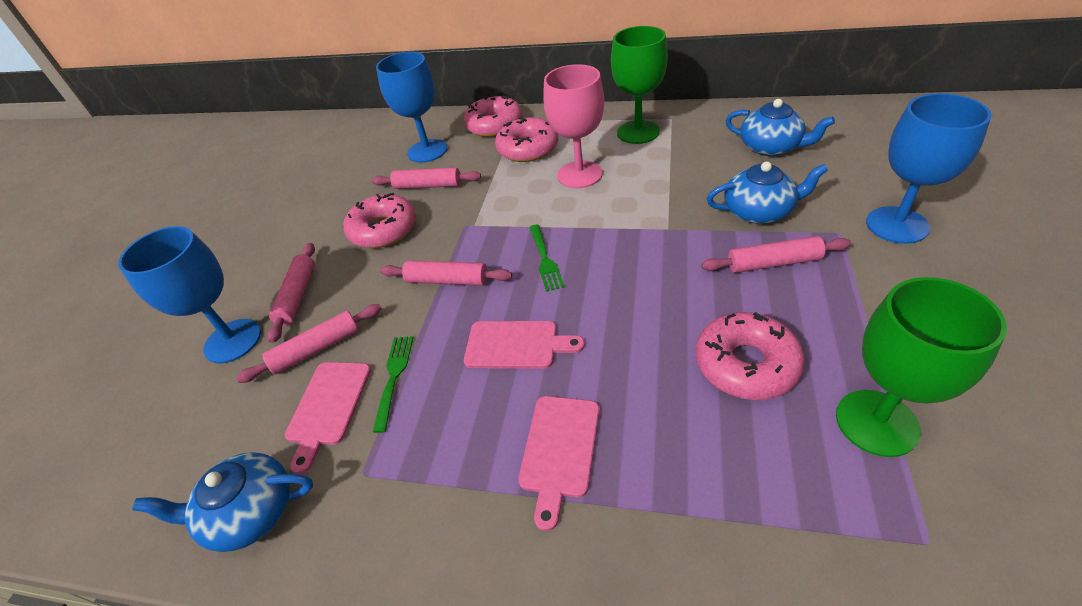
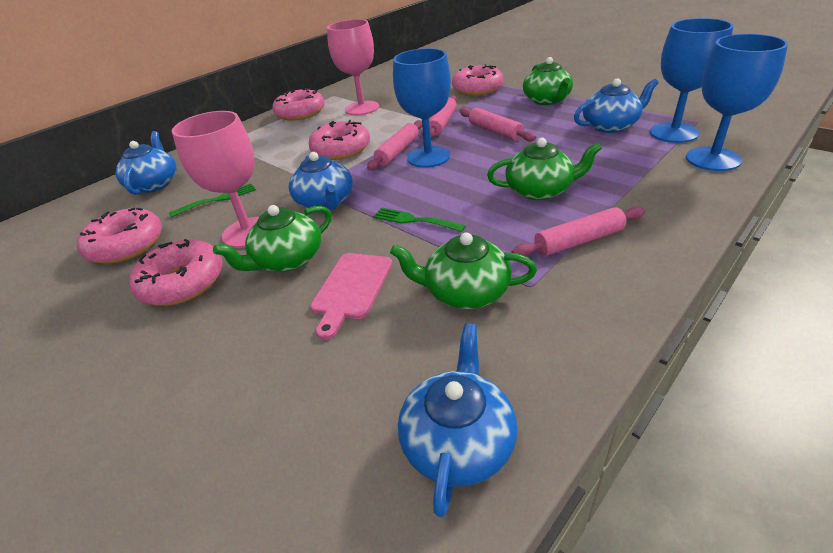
blue teapot: [132,452,313,552] [707,161,828,224] [726,99,835,156] = 3 -> [115,131,177,195] [289,152,353,210] [398,323,517,517] [574,78,659,133] = 4
green goblet: [611,26,668,144] [836,277,1007,457] = 2 -> none = 0
green teapot: none = 0 -> [213,205,331,272] [390,232,537,309] [487,138,602,200] [523,57,573,105] = 4
pink cutting board: [285,362,371,474] [464,321,585,369] [518,396,600,531] = 3 -> [310,253,392,340] = 1
pink donut: [343,193,416,248] [463,95,522,137] [495,117,558,162] [696,312,805,400] = 4 -> [77,207,162,264] [129,239,223,306] [272,88,325,121] [309,120,370,160] [452,64,503,96] = 5
pink goblet: [543,64,604,188] = 1 -> [172,111,259,248] [327,19,379,115] = 2
pink rolling pin: [236,304,382,383] [267,243,315,343] [372,167,481,189] [380,260,512,286] [701,236,851,273] = 5 -> [367,120,422,171] [429,95,457,139] [460,108,536,142] [511,206,645,256] = 4

